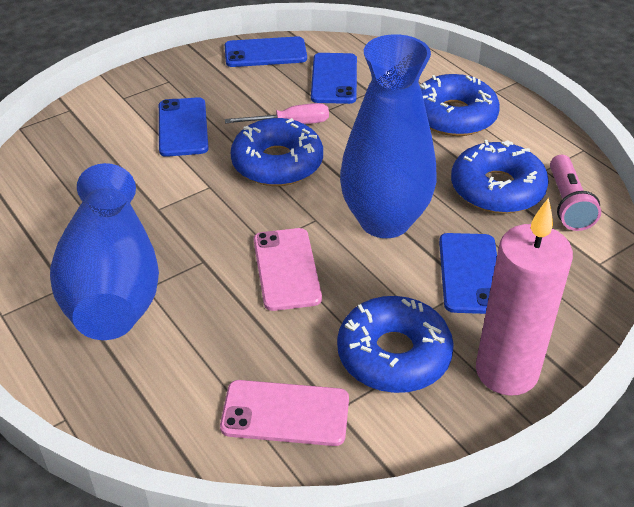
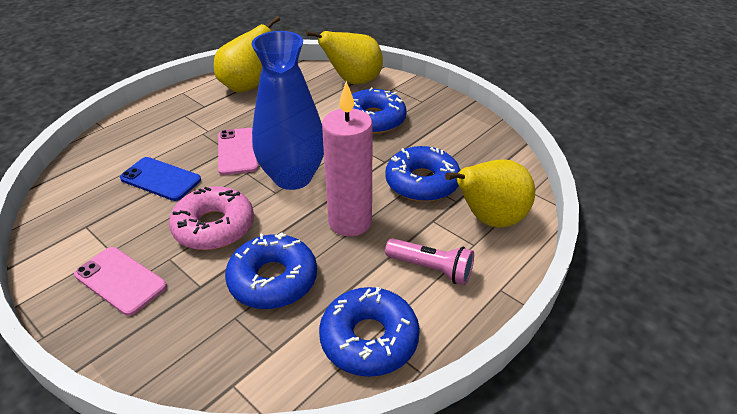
blue phone: [159,97,209,157] [225,36,307,67] [311,53,357,104] [439,233,497,314] = 4 -> [120,157,201,201] = 1
blue vase: [50,163,159,340] [340,34,437,238] = 2 -> [252,31,324,190] = 1
pink donut: none = 0 -> [169,186,254,250] = 1
pink screwdriver: [225,103,329,124] = 1 -> none = 0
yellow pear: none = 0 -> [214,16,280,93] [306,31,383,85] [445,160,535,228] = 3

